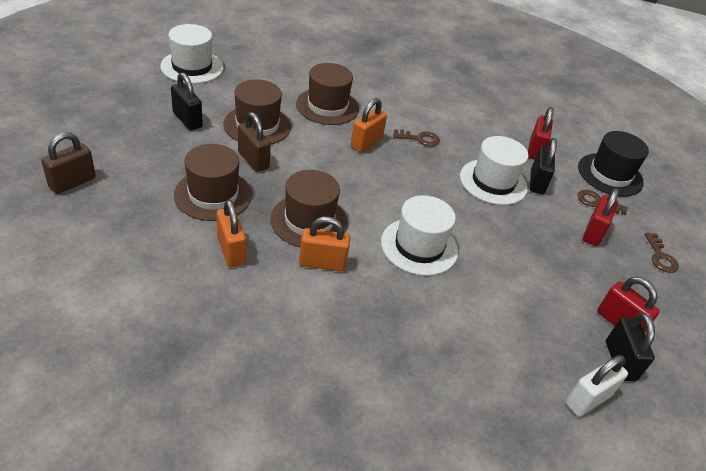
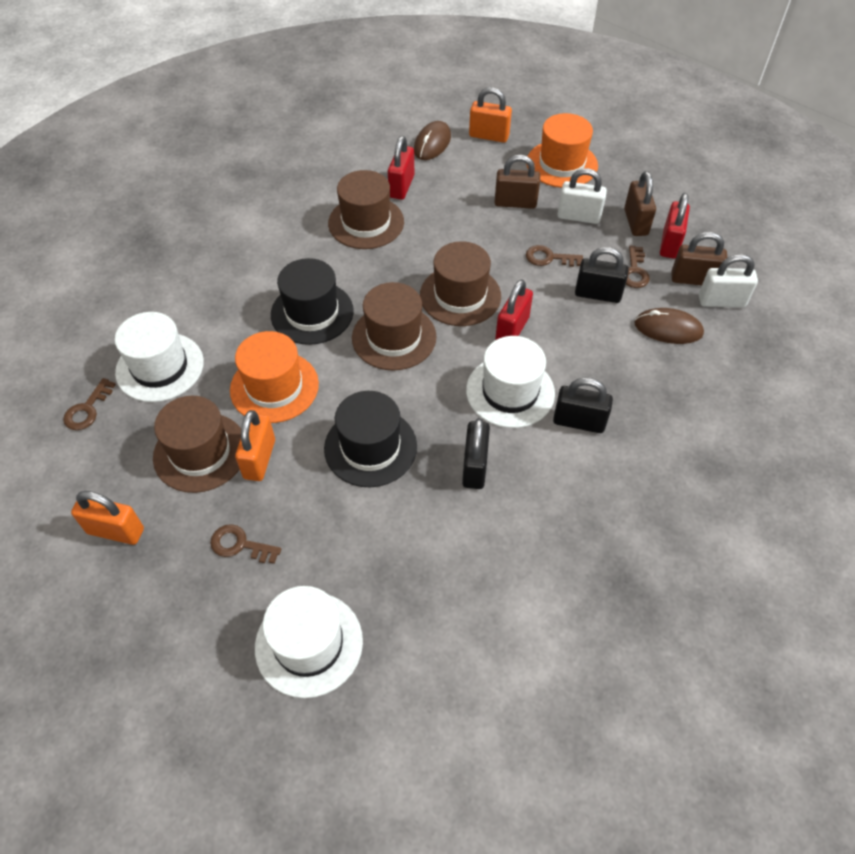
black hat: [578,131,649,197] = 1 -> [271,258,354,345] [324,391,417,487] = 2
brown key: [393,129,440,147] [578,190,628,215] [645,233,679,273] = 3 -> [63,378,116,430] [210,524,281,564] [526,245,583,267] [626,246,650,288] = 4
brown mouse: none = 0 -> [414,121,451,160] [634,308,704,344] = 2
brown padlock: [41,132,96,194] [238,112,271,172] = 2 -> [494,155,540,209] [624,171,656,236] [671,232,727,286] = 3
orange hat: none = 0 -> [230,331,319,423] [527,113,598,188] = 2
white padlock: [565,355,628,417] = 1 -> [558,168,607,224] [699,254,758,307] = 2

